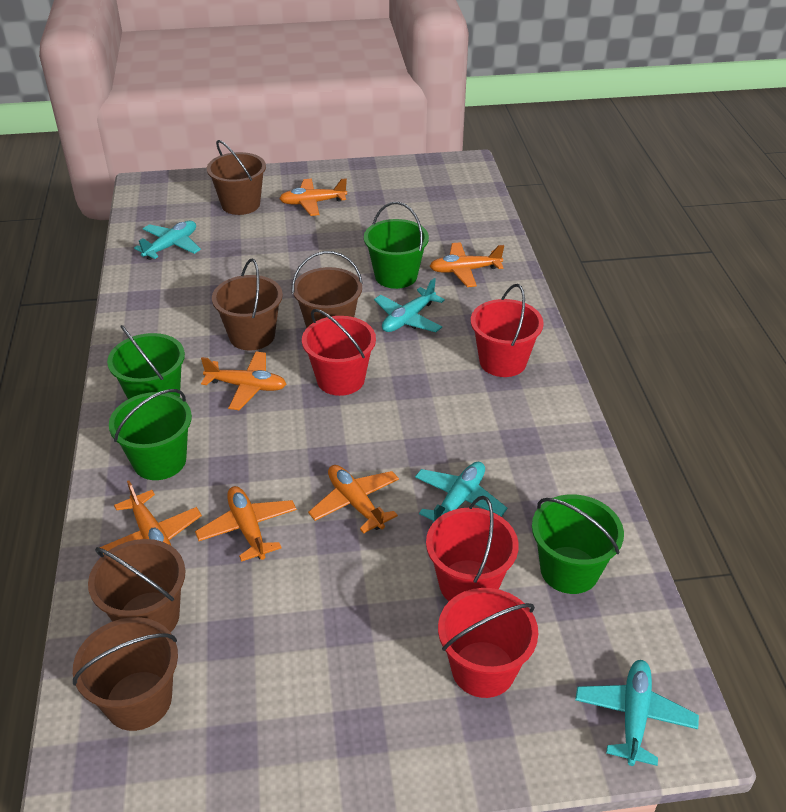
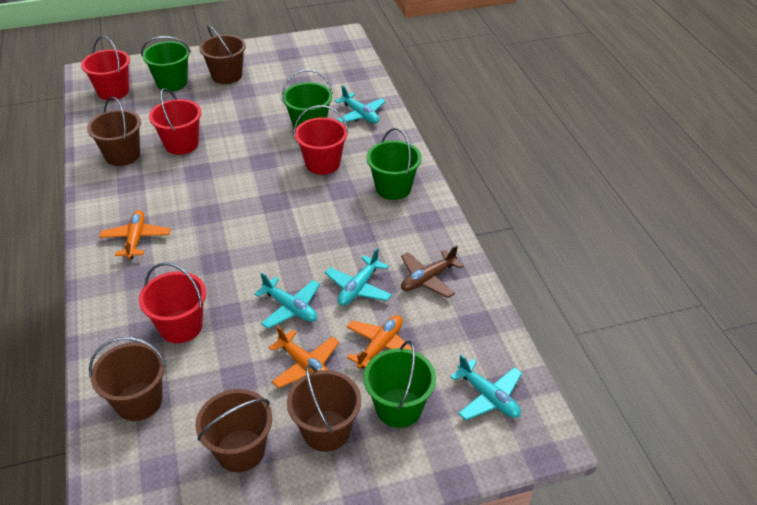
brown plane: none = 0 -> [401,245,463,298] = 1
orange plane: [99,480,202,551] [195,486,297,562] [201,351,286,410] [279,178,347,216] [308,465,399,534] [430,242,504,287] = 6 -> [99,210,170,259] [269,326,339,388] [346,315,412,369] = 3

